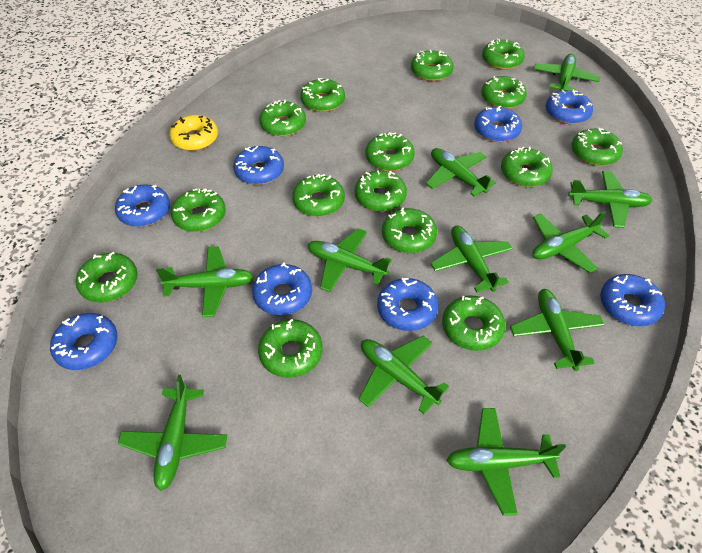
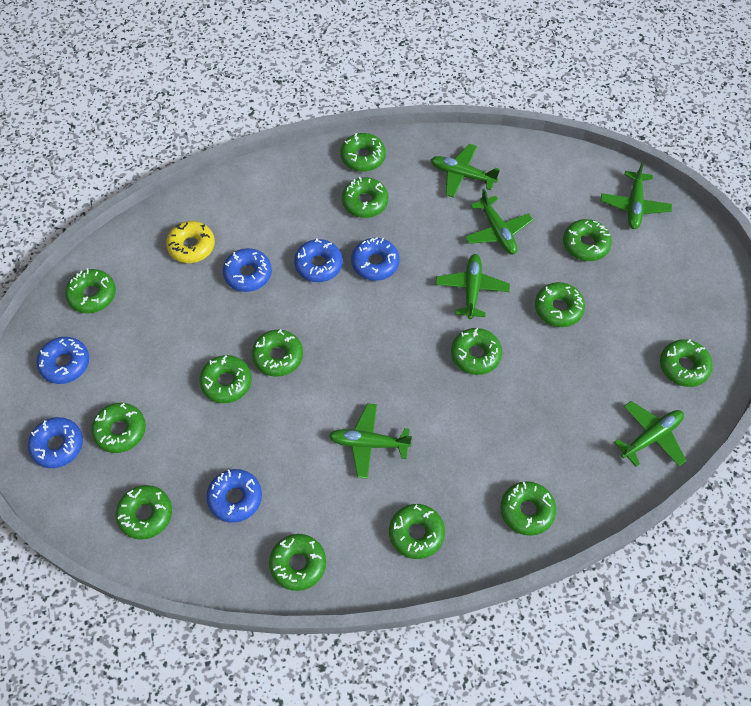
blue donut: [50,313,118,370] [115,184,170,227] [233,146,284,185] [252,263,312,315] [377,278,438,331] [474,106,522,142] [546,90,593,124] [600,274,665,326] = 8 -> [28,417,83,468] [37,337,89,384] [206,469,262,523] [223,248,272,292] [294,239,343,282] [351,237,400,281] = 6
green donut: [76,252,138,302] [171,188,226,232] [258,319,323,378] [259,100,306,136] [292,174,345,217] [300,78,345,112] [355,170,407,211] [365,132,415,171] [382,207,437,253] [411,50,453,81] [442,295,506,351] [481,76,527,109] [482,38,525,70] [501,147,553,187] [572,128,623,166] = 15 -> [65,268,116,313] [91,403,146,453] [116,485,172,540] [199,355,252,403] [252,329,303,377] [269,534,326,591] [340,133,386,172] [342,177,388,218] [389,504,445,559] [451,328,502,375] [500,481,556,536] [535,282,585,327] [563,219,612,261] [660,339,713,387] = 14
green plane: [118,375,227,491] [156,246,254,317] [308,228,392,292] [359,336,449,414] [426,148,496,196] [430,226,513,292] [446,408,566,516] [510,289,604,371] [532,211,609,273] [534,54,600,91] [568,171,653,228] = 11 -> [329,403,412,479] [431,144,500,198] [436,254,510,319] [465,189,533,255] [601,161,672,229] [614,401,687,467] = 6

